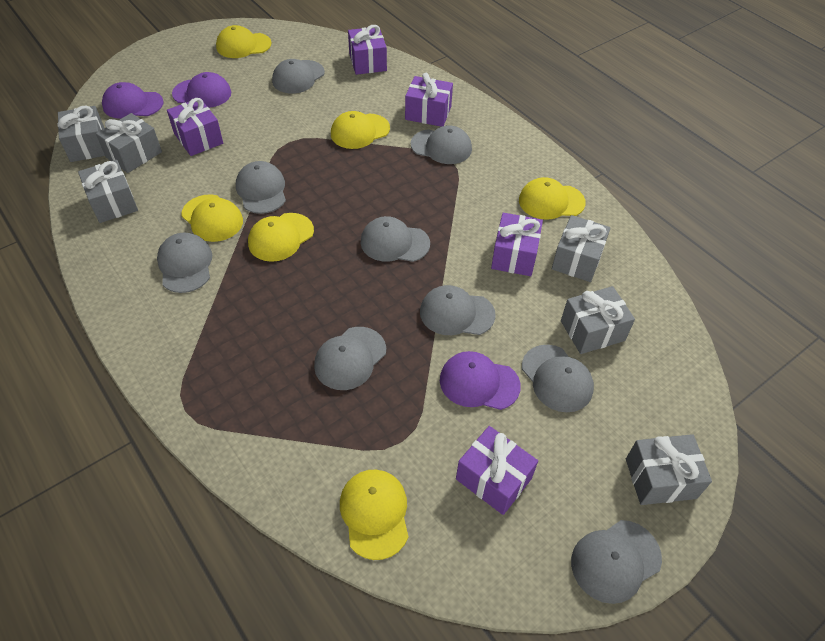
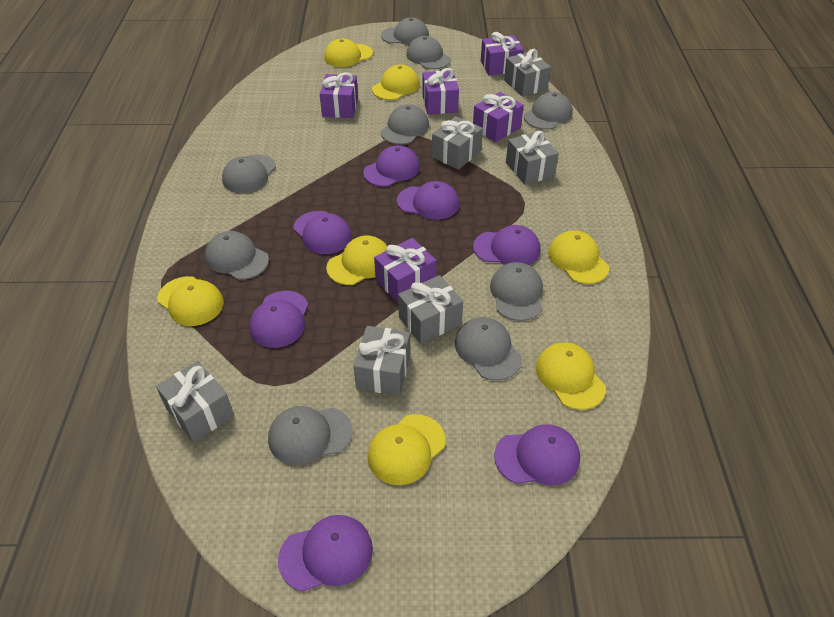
purple cap: [102,82,164,119] [172,72,231,108] [440,351,521,410] = 3 -> [249,291,309,348] [278,515,373,592] [293,211,352,254] [363,145,420,187] [397,181,459,220] [473,225,541,265] [494,424,580,485] = 7
yellow cap: [181,195,243,242] [216,25,271,58] [248,213,314,262] [331,111,390,149] [340,470,408,560] [519,177,586,220] = 6 -> [157,276,224,326] [324,38,373,67] [326,236,387,285] [368,414,446,485] [372,65,420,100] [536,343,606,410] [548,230,609,284] = 7

